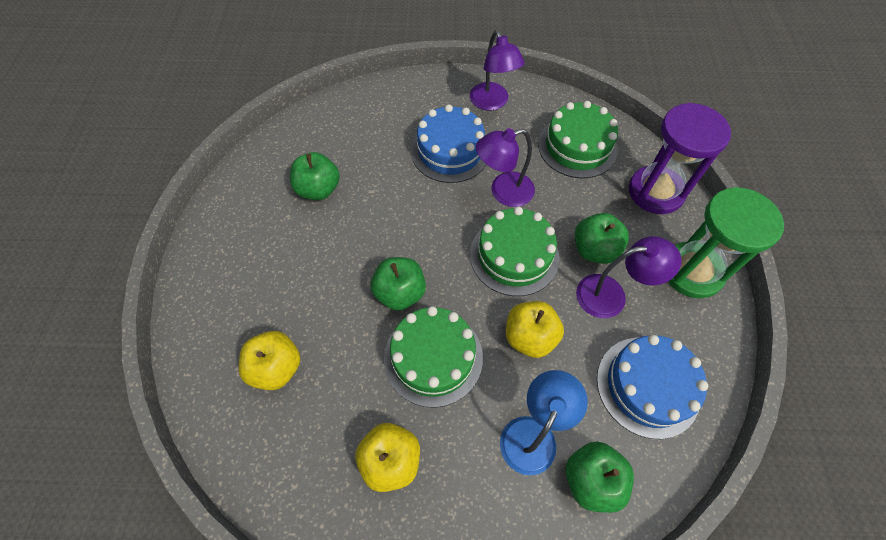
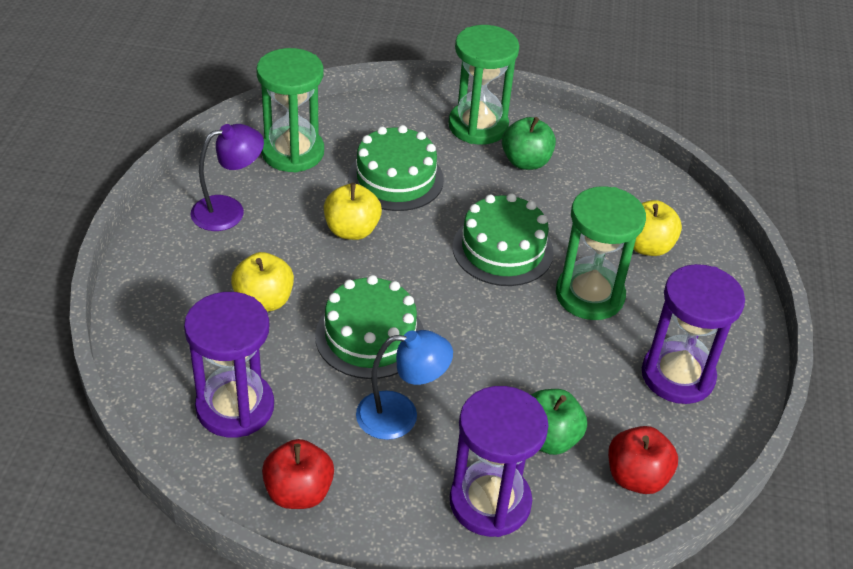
blue cake: [411,104,487,183] [597,335,708,439] = 2 -> none = 0
green apple: [290,152,340,200] [371,257,426,311] [565,442,634,513] [575,213,629,264] = 4 -> [502,117,556,170] [531,389,587,455] = 2
green hourglass: [668,187,784,298] = 1 -> [256,48,324,172] [448,25,519,145] [556,186,646,320] = 3
purple hourglass: [629,103,731,214] = 1 -> [184,292,274,438] [450,386,549,537] [642,264,745,404] = 3
purple lamp: [470,30,525,111] [476,128,535,207] [576,236,681,318] = 3 -> [191,124,264,231] = 1
red apple: none = 0 -> [262,439,334,509] [608,426,678,494] = 2

